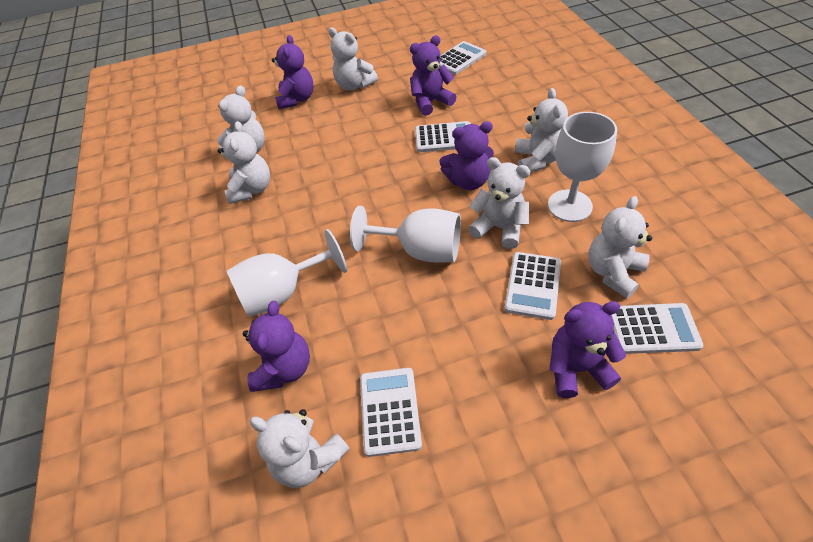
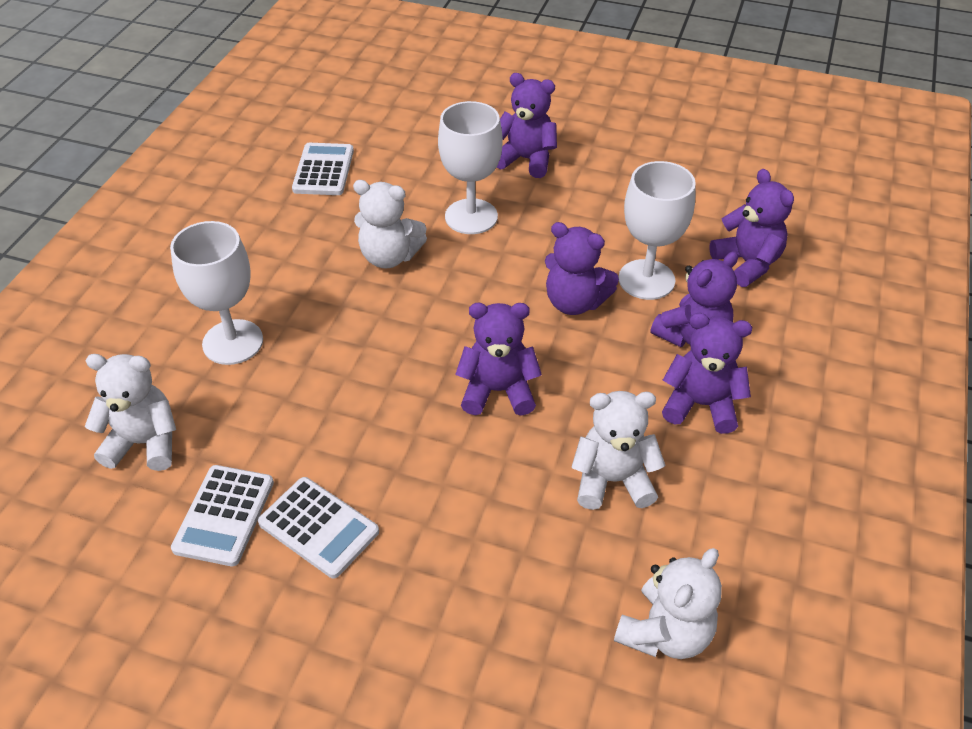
purple teddy bear: [243,301,310,392] [272,35,313,109] [410,35,456,116] [439,121,494,190] [549,301,626,398] = 5 -> [455,302,542,416] [496,73,557,178] [545,222,619,315] [650,251,738,347] [662,313,752,434] [709,169,794,287] = 6
white calculator: [360,368,422,457] [415,121,471,152] [438,41,486,75] [504,252,561,320] [611,303,704,354] = 5 -> [171,465,274,566] [258,477,379,578] [292,143,354,195] = 3
white teddy bear: [217,85,265,154] [218,121,270,204] [249,409,350,488] [328,27,378,90] [468,157,530,249] [515,88,568,172] [588,196,652,298] = 7 -> [85,354,176,471] [353,180,427,269] [571,391,666,510] [614,548,722,659] = 4

